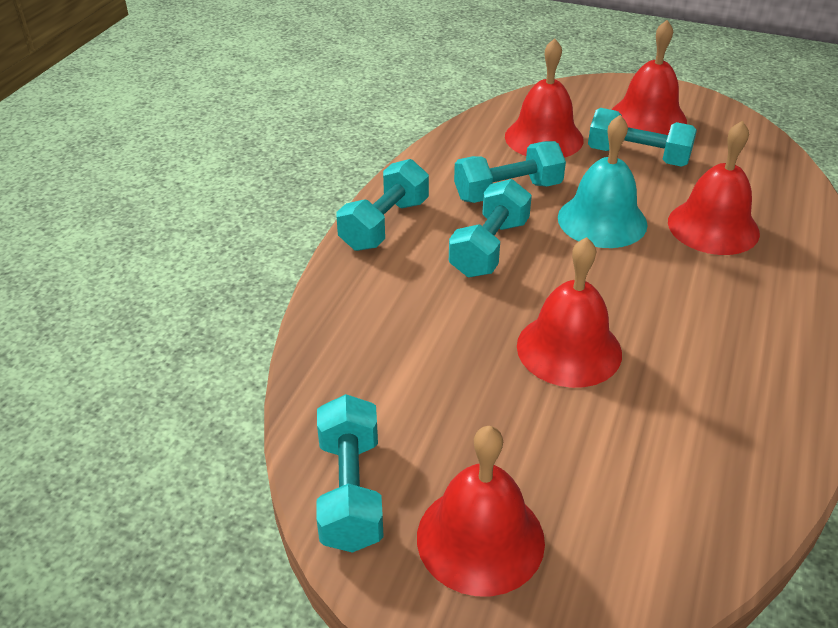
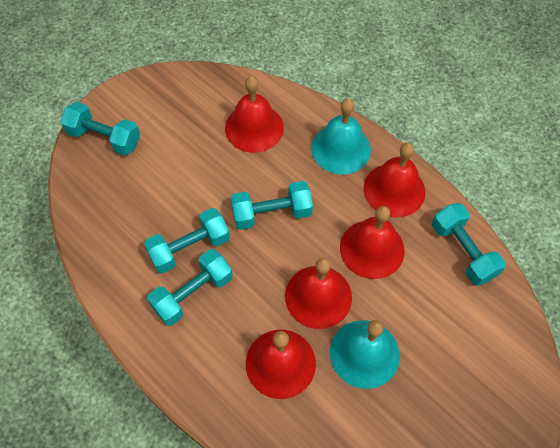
turquoise bell: [558,115,648,248] = 1 -> [311,99,371,175] [330,320,400,389] = 2

